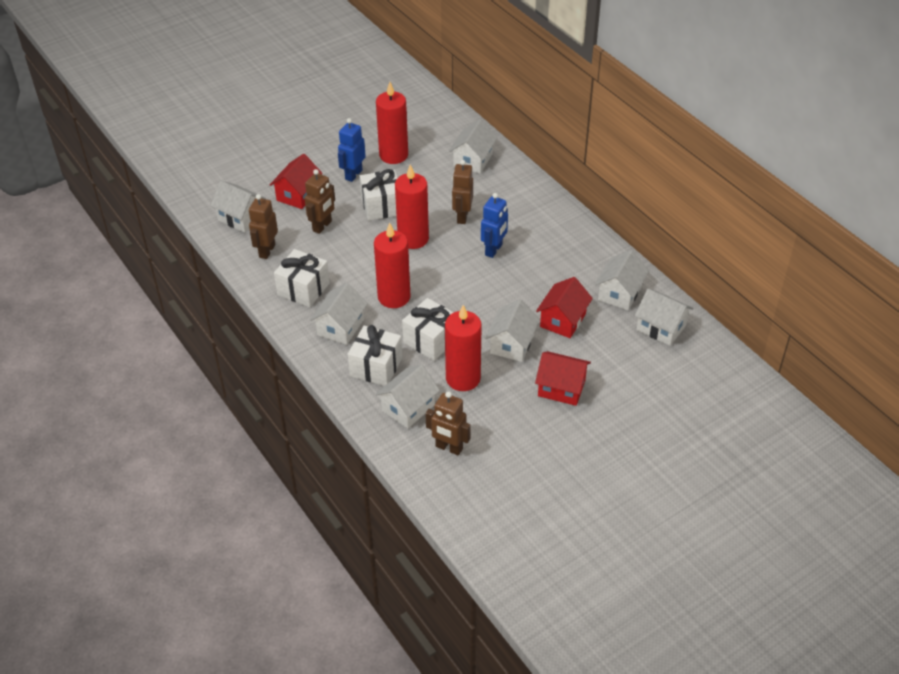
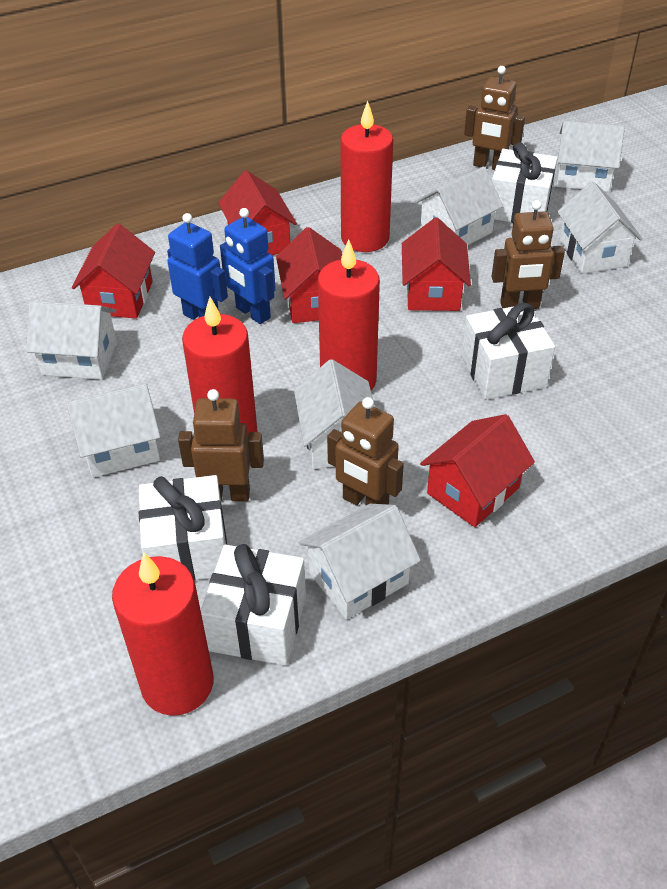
red house: [270,154,323,209] [535,351,591,406] [536,277,593,338] = 3 -> [72,223,155,319] [218,170,297,255] [276,227,342,323] [402,218,471,311] [420,414,535,527] = 5

